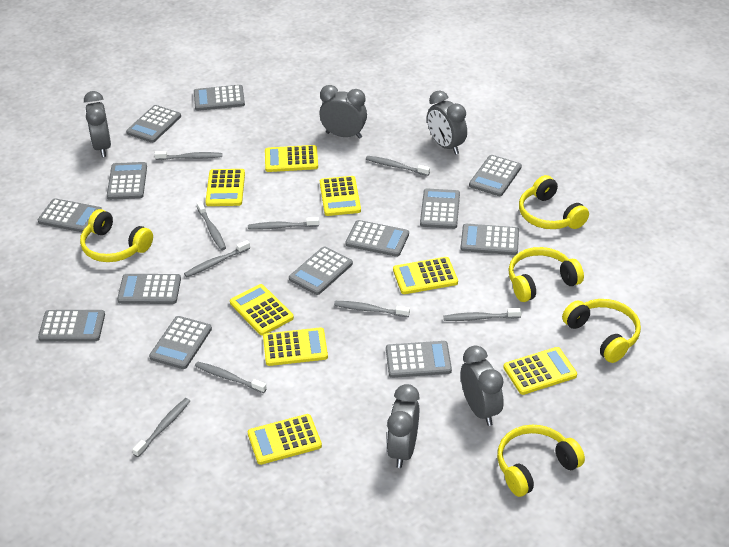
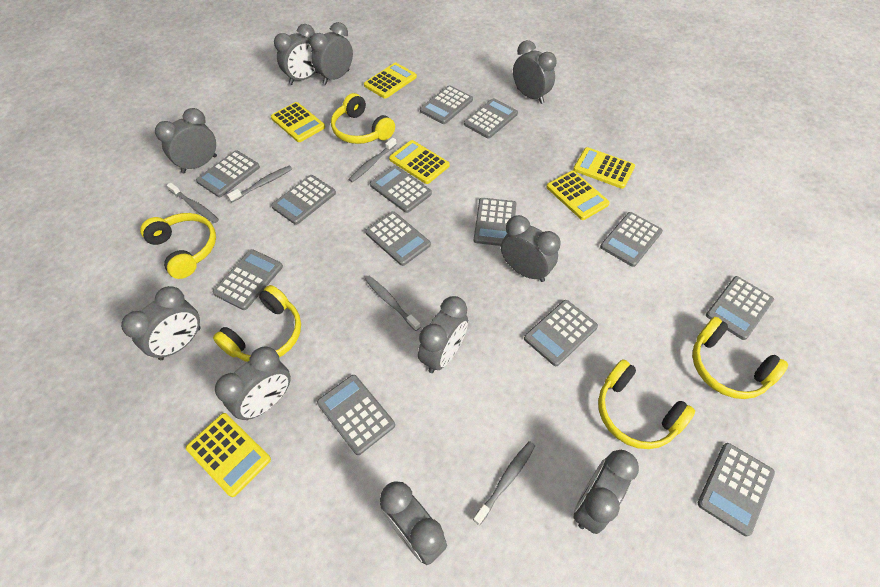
grey clock: [84,91,111,157] [319,85,367,139] [387,384,420,468] [427,91,467,155] [461,346,504,426] = 5 -> [121,286,201,360] [155,108,217,173] [215,346,291,420] [274,24,317,85] [310,22,353,85] [380,481,447,565] [418,296,468,373] [501,215,560,282] [513,40,557,104] [573,450,639,534] = 10
grey toothbrush: [132,398,190,457] [154,151,222,160] [184,240,250,277] [195,362,267,393] [197,201,226,250] [248,217,319,230] [334,301,410,317] [366,156,430,176] [444,308,522,321] = 9 -> [167,182,219,223] [227,165,292,202] [348,138,397,182] [365,276,420,331] [473,441,535,525] = 5
yellow calculator: [205,169,245,206] [230,284,294,336] [248,414,322,465] [263,327,328,366] [265,145,318,172] [320,176,361,216] [393,257,458,294] [503,347,577,395] = 8 -> [186,413,271,497] [271,102,325,142] [364,63,417,99] [389,140,450,184] [547,171,610,220] [573,147,635,189] = 6

